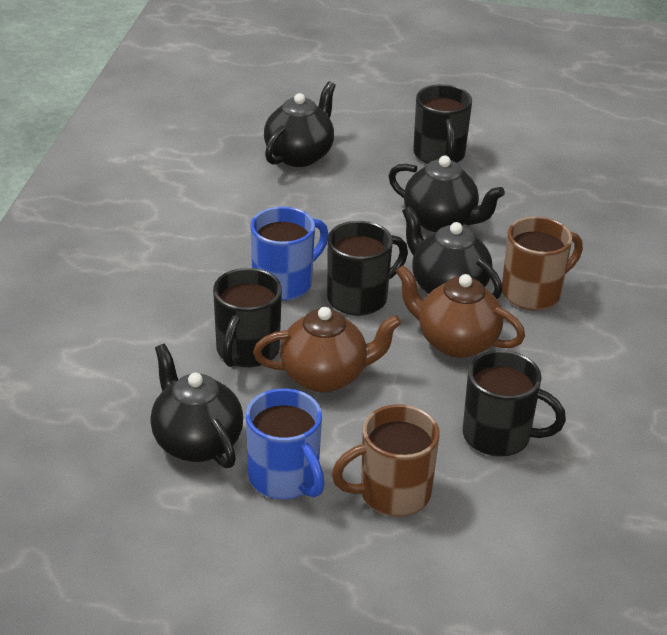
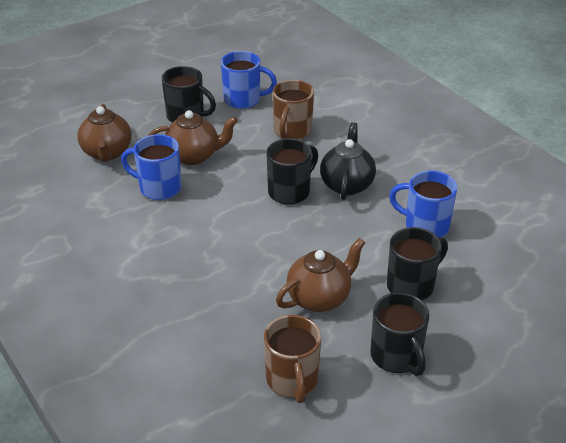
black teapot: [150,344,243,468] [264,81,336,167] [388,156,505,232] [402,206,502,299] = 4 -> [320,122,376,200] = 1
blue mug: [246,388,325,499] [250,207,329,301] = 2 -> [121,134,182,200] [221,51,277,109] [389,170,457,237] = 3
brown teapot: [253,307,401,392] [396,265,525,358] = 2 -> [77,104,132,162] [148,110,238,165] [276,238,366,312] = 3

